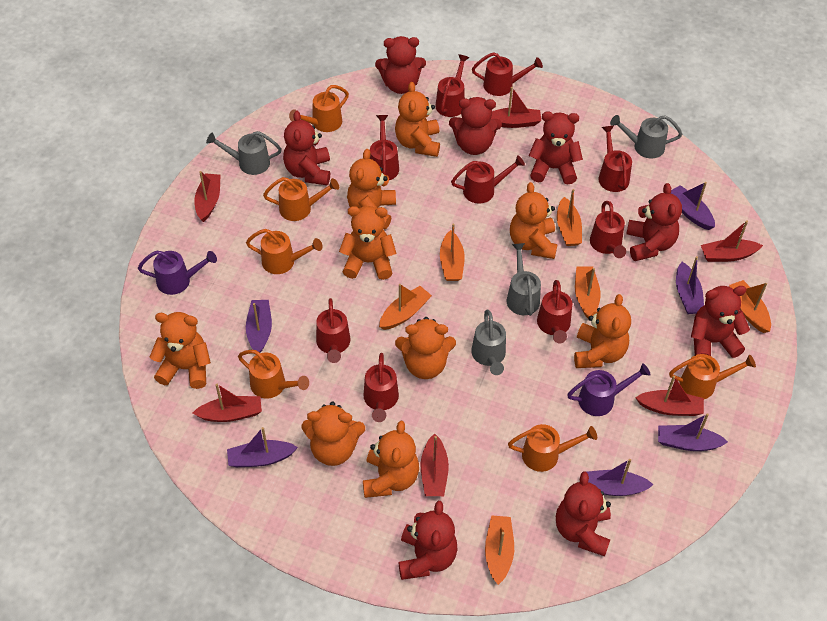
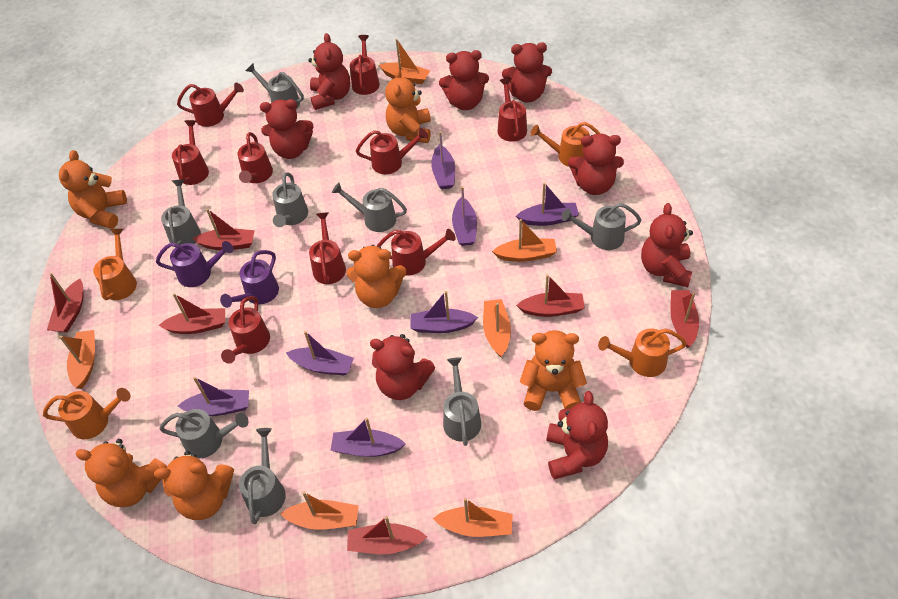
grey watering can: [206,131,282,175] [471,310,506,375] [506,243,541,316] [610,115,682,158] = 4 -> [160,409,248,458] [161,180,201,245] [239,428,286,524] [246,63,304,109] [272,173,308,227] [332,183,407,232] [443,357,481,446] [561,203,642,250] = 8
orange teddy bear: [150,312,211,389] [302,401,365,466] [339,206,397,280] [347,149,396,229] [363,421,419,498] [395,82,440,157] [395,317,456,379] [510,182,558,259] [574,294,631,368] = 9 -> [59,150,127,229] [75,439,167,507] [154,451,234,520] [346,245,406,308] [385,68,431,143] [520,330,587,411] = 6
orange watering can: [238,350,309,398] [246,229,323,274] [263,177,339,221] [289,85,349,132] [508,424,597,472] [669,354,756,399] = 6 -> [43,388,131,439] [93,229,137,300] [530,122,601,167] [598,328,687,377] = 4
purple boat: [227,427,298,467] [246,300,272,353] [587,459,654,496] [658,413,728,451] [671,182,715,230] [676,256,704,314] = 6 -> [178,377,249,416] [286,331,354,376] [331,418,405,457] [410,291,478,333] [431,132,455,189] [452,186,477,246] [516,183,579,226] = 7

